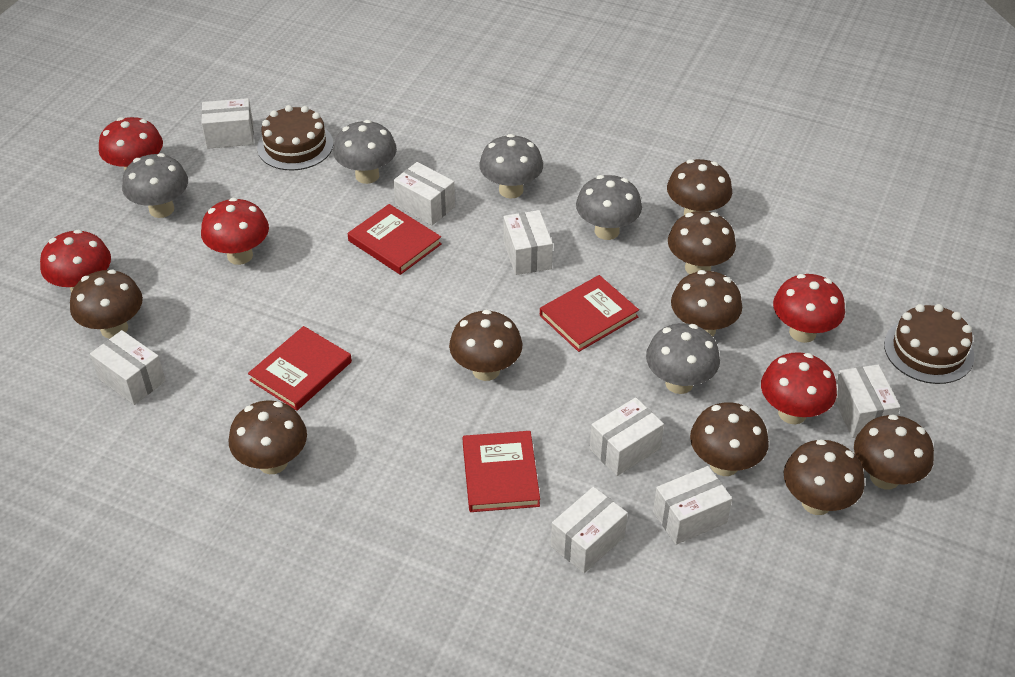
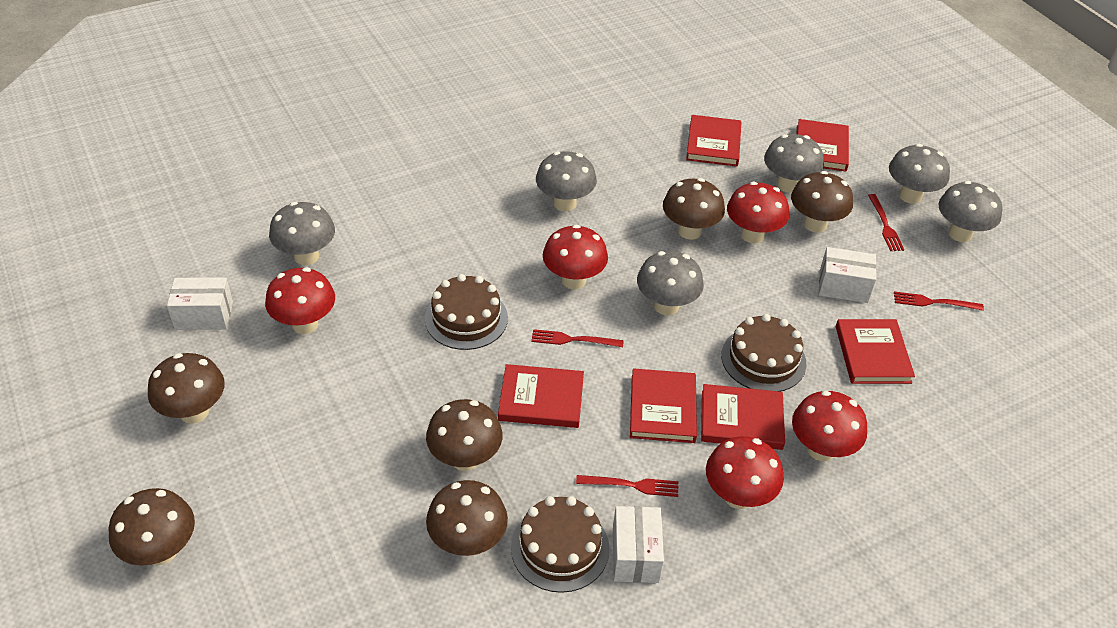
brown cake: [257,105,333,170] [884,304,974,384] = 2 -> [425,274,508,350] [511,496,610,593] [721,314,806,392] = 3
brown mushroom: [70,269,143,339] [228,401,307,474] [449,310,522,381] [667,159,732,215] [668,211,736,274] [671,270,742,337] [690,402,769,476] [784,439,865,515] [854,414,934,489] = 9 -> [108,488,195,566] [148,353,225,424] [426,399,503,471] [426,480,508,556] [663,178,725,240] [791,171,853,233] = 6
grey mushroom: [122,153,188,218] [333,120,397,184] [479,134,543,199] [576,175,642,240] [646,323,720,394] = 5 -> [269,202,335,265] [536,151,597,211] [637,251,704,315] [764,134,824,193] [889,144,950,204] [938,181,1002,242] = 6
red book: [248,326,352,411] [348,204,442,275] [463,431,540,512] [540,275,639,352] = 4 -> [498,364,584,428] [630,368,697,443] [686,115,741,166] [701,384,785,450] [797,119,849,172] [836,319,915,384] = 6
red fork: none = 0 -> [531,329,624,347] [576,475,678,497] [868,194,904,251] [894,292,984,311] = 4
white box: [90,330,166,405] [201,98,254,149] [393,162,455,225] [503,210,553,275] [551,487,628,573] [590,397,664,476] [653,466,732,545] [835,365,900,438] = 8 -> [167,277,233,330] [613,506,664,583] [819,247,877,303] = 3

